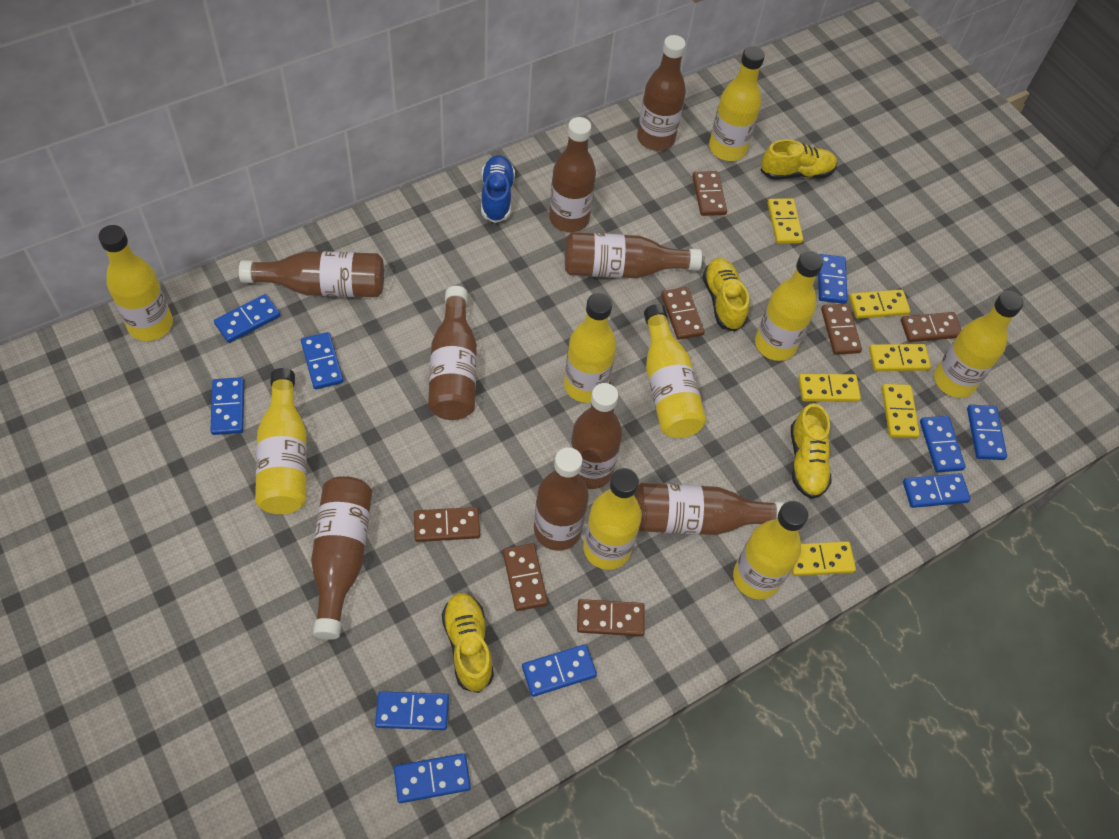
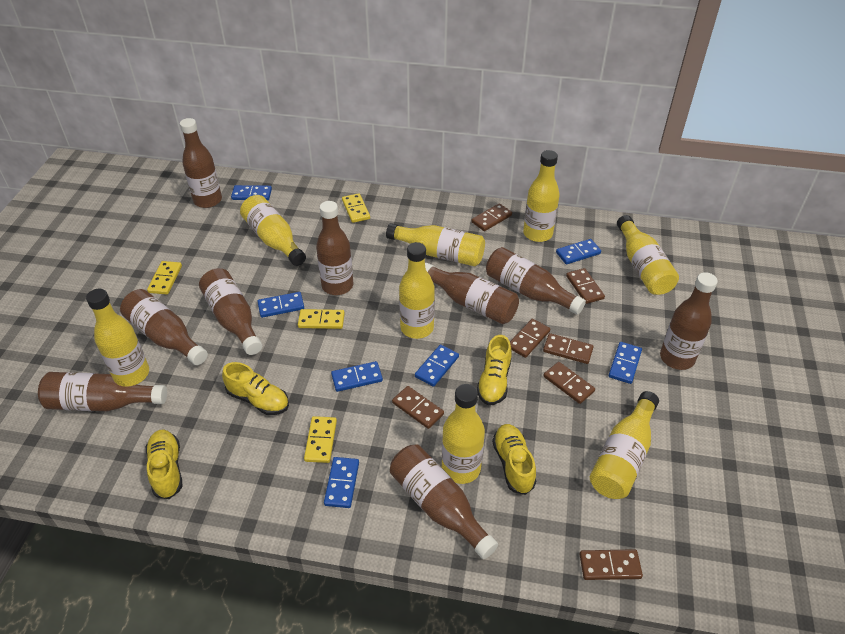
blue domino: [210,377,244,435] [214,294,280,343] [301,332,343,389] [375,691,449,730] [394,753,471,803] [522,644,597,697] [818,254,848,304] [903,473,971,508] [920,416,966,472] [967,405,1007,460] = 10 -> [231,185,272,200] [258,292,304,318] [324,457,359,508] [331,361,383,392] [415,345,459,387] [556,239,601,264] [609,342,642,384] = 7
blue shoe: [481,155,515,223] = 1 -> none = 0
yellow bottle: [98,225,173,341] [255,368,307,514] [564,293,616,403] [583,468,642,570] [644,304,706,438] [709,46,765,161] [733,501,808,599] [755,251,823,361] [934,291,1023,398] = 9 -> [86,289,149,384] [240,195,306,266] [386,223,485,266] [399,242,435,339] [442,384,485,484] [523,150,560,242] [590,391,659,499] [617,215,679,295] = 8
yellow domino: [768,198,803,244] [792,541,856,576] [798,374,861,402] [849,290,910,319] [869,344,931,371] [882,384,920,438] = 6 -> [147,261,182,295] [298,309,345,329] [304,416,337,463] [342,193,370,223] = 4

